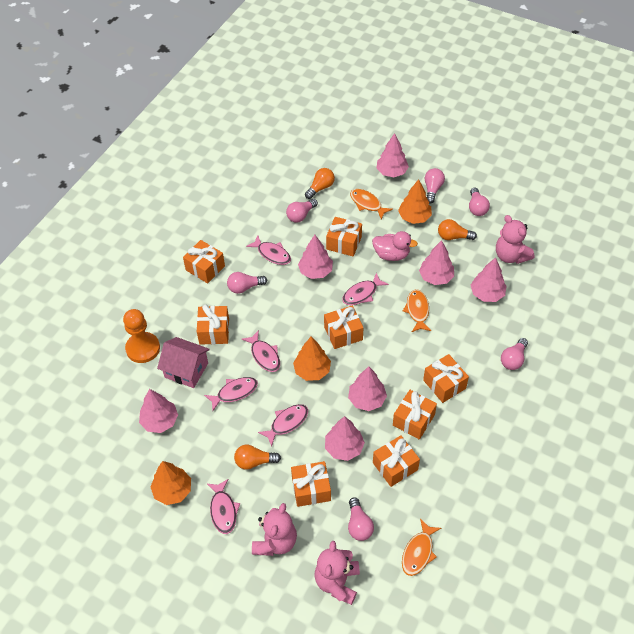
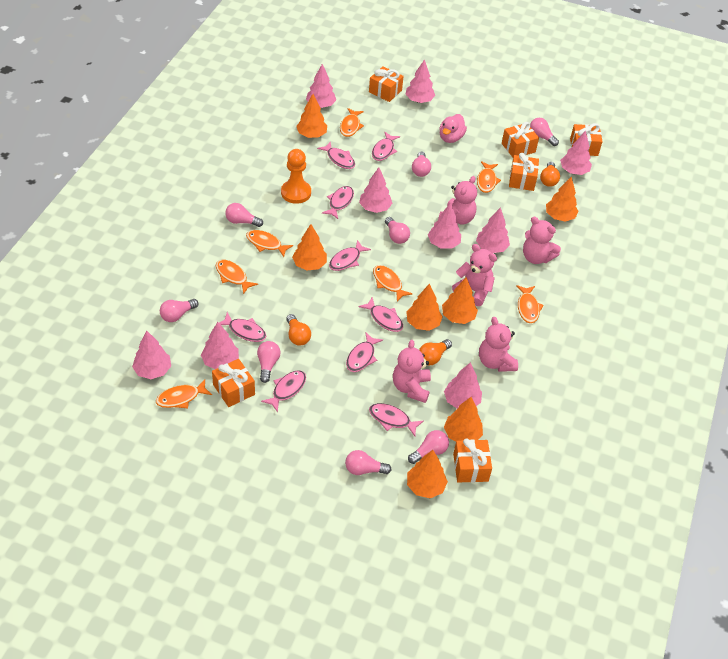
orange fish: [350,189,393,219] [402,519,441,576] [403,289,431,332] = 3 -> [156,379,212,408] [216,260,258,294] [246,230,293,257] [340,108,364,137] [373,265,412,302] [477,161,501,193] [516,285,544,323] = 7
orange gift: [183,240,225,284] [197,304,229,344] [291,461,331,507] [324,305,363,349] [326,217,362,256] [373,435,420,487] [393,390,437,440] [423,354,469,403] = 8 -> [212,359,255,407] [369,66,404,102] [453,438,492,483] [502,122,539,158] [509,153,539,191] [570,123,603,156] = 6
orange tree: [150,461,191,505] [293,337,331,381] [398,179,432,224] = 3 -> [292,224,327,270] [296,94,327,138] [406,283,443,331] [407,450,448,498] [442,277,478,324] [444,397,483,442] [546,177,579,222] = 7
pink fish: [204,377,258,411] [207,479,240,534] [241,330,280,372] [246,235,291,265] [258,404,308,447] [342,273,389,305] = 6 -> [219,312,266,342] [261,370,306,412] [317,142,355,169] [322,186,354,219] [329,240,371,271] [346,332,383,372] [358,297,403,332] [369,403,424,436] [372,132,400,161] = 9
pink house: [157,337,210,388] = 1 -> none = 0
pink light bulb: [227,272,267,294] [286,199,318,223] [348,497,374,541] [425,168,445,204] [469,187,490,216] [501,338,528,370] = 6 -> [160,299,199,322] [225,203,263,227] [257,341,281,383] [345,450,391,475] [385,217,410,244] [408,430,449,464] [412,152,431,177] [530,118,559,146] = 8
pink teddy bear: [252,503,297,556] [315,541,360,605] [496,215,534,264] = 3 -> [393,340,431,403] [438,176,477,225] [452,244,497,306] [479,317,518,372] [523,217,561,264] = 5
pink tree: [139,389,178,433] [298,235,333,279] [325,416,365,461] [348,366,387,411] [376,133,409,177] [419,240,454,285] [471,257,506,302] = 7 -> [132,331,171,379] [201,322,239,369] [306,64,336,108] [359,167,393,213] [406,59,435,103] [428,203,461,249] [444,362,482,409] [476,207,510,253] [560,131,592,175] = 9

